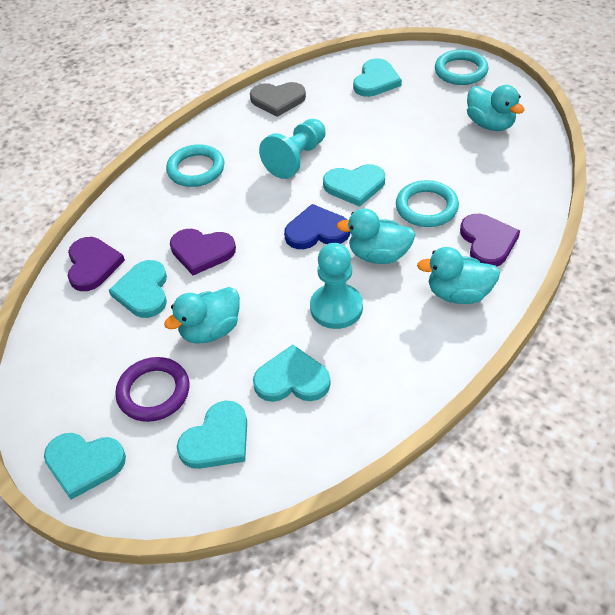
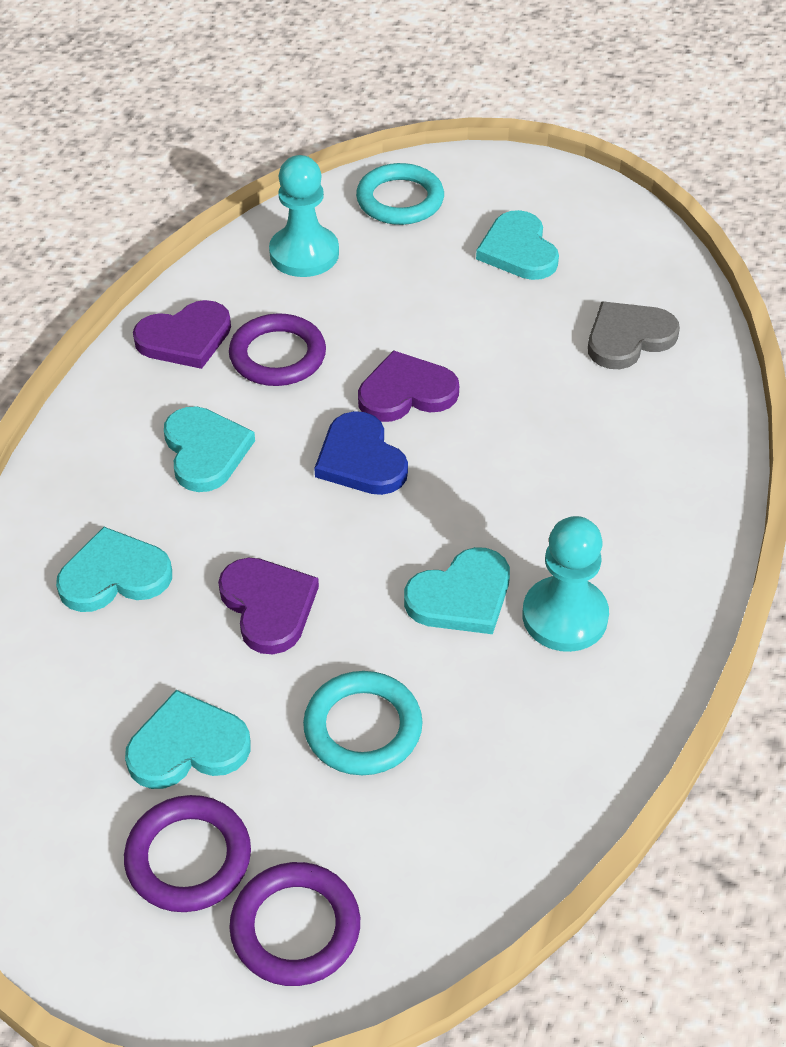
purple ring: [115,357,190,422] = 1 -> [124,795,251,912] [229,313,326,386] [229,862,360,986] = 3
turquoise duck: [164,287,240,344] [336,208,416,264] [417,247,500,304] [467,85,524,131] = 4 -> none = 0
turquoise heart: [44,433,126,500] [109,260,167,318] [177,400,247,469] [253,345,331,402] [323,164,385,207] [353,58,402,97] = 6 -> [56,527,172,612] [125,690,251,789] [164,406,255,492] [404,547,510,634] [476,210,559,280] = 5
turquoise ring: [166,144,224,187] [396,180,459,227] [435,49,489,85] = 3 -> [303,671,423,775] [356,163,444,225] = 2

